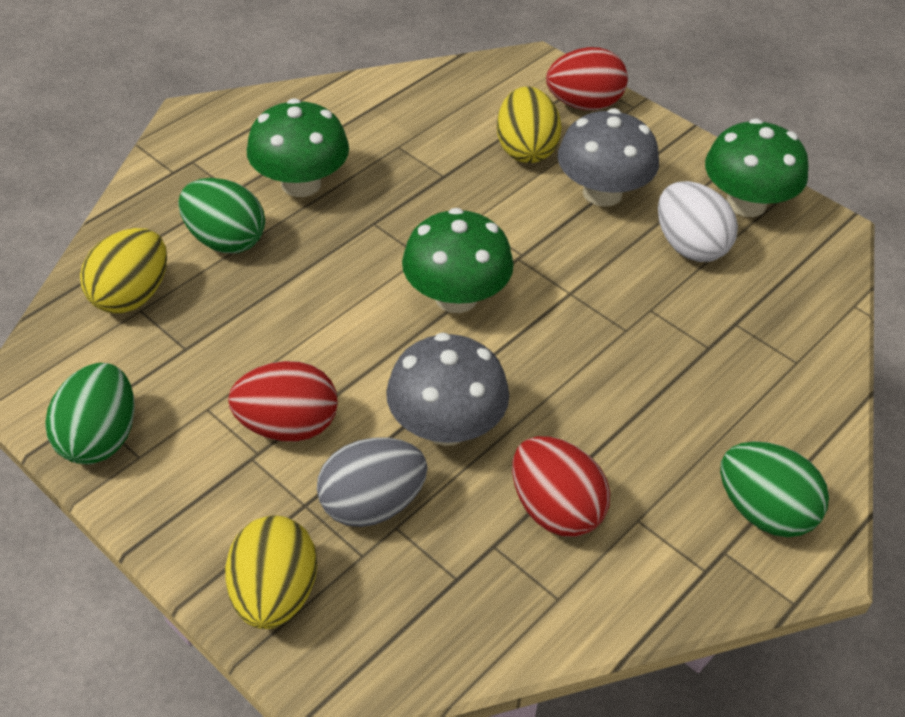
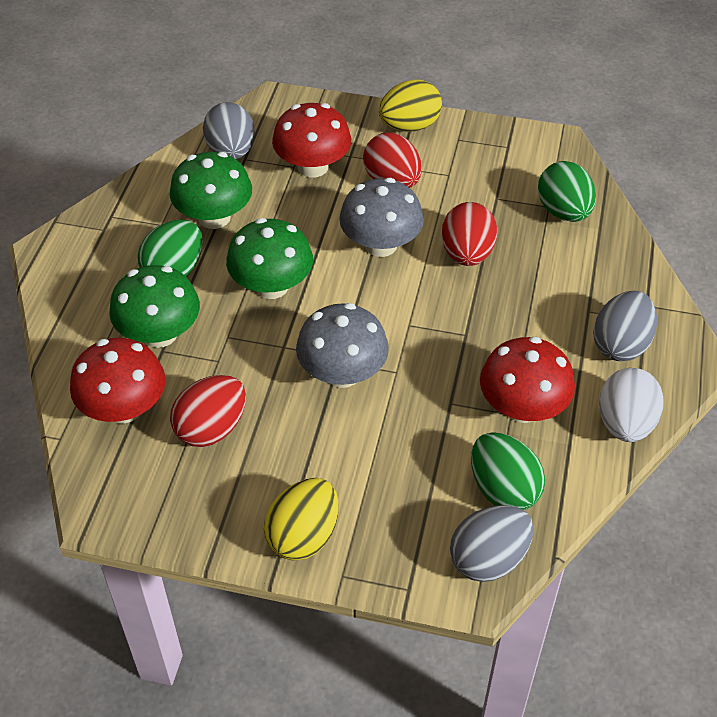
grey egg: [317,437,428,527] = 1 -> [203,102,255,159] [450,505,534,582] [593,291,657,361] = 3
red mushroom: none = 0 -> [70,338,166,423] [272,103,351,178] [480,337,575,423] = 3
yellow egg: [80,228,167,313] [225,515,317,629] [497,87,562,163] = 3 -> [264,478,339,561] [379,79,442,132] = 2

